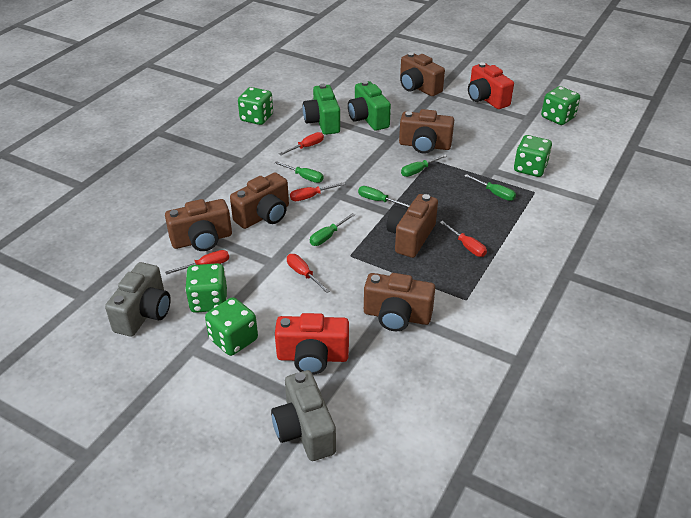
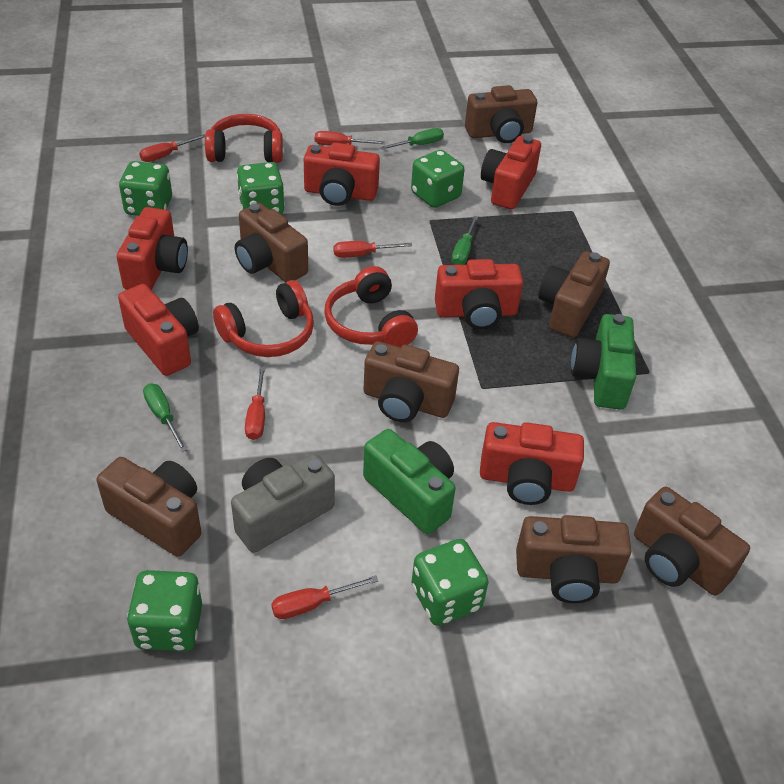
brown camera: [165,199,232,251] [230,172,289,229] [364,273,435,331] [386,194,438,258] [399,109,454,154] [400,52,445,96] = 6 -> [97,457,201,557] [235,203,308,282] [364,341,459,422] [465,85,537,143] [516,515,631,603] [539,251,610,338] [634,487,750,596] = 7
green screwdriver: [275,161,323,183] [310,213,355,246] [358,186,410,208] [401,154,447,177] [465,174,516,201] = 5 -> [143,383,187,452] [380,128,444,150] [452,216,478,265] = 3
grey camera: [105,262,171,337] [271,370,336,461] = 2 -> [231,454,335,553] = 1
red camera: [275,313,349,375] [468,62,514,109] = 2 -> [117,207,188,290] [118,284,199,376] [304,143,380,206] [435,259,523,330] [480,422,584,505] [481,136,541,210] = 6
red headphones: none = 0 -> [205,114,283,163] [213,280,314,357] [324,266,418,347] = 3

